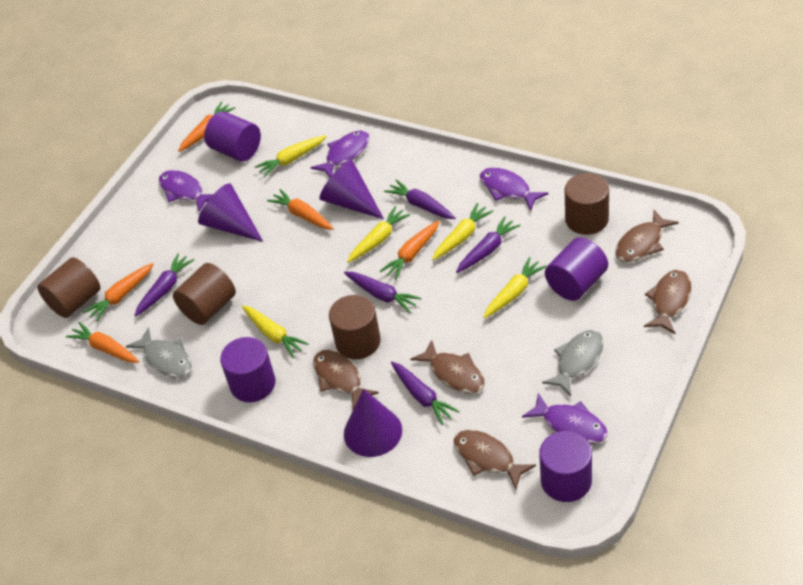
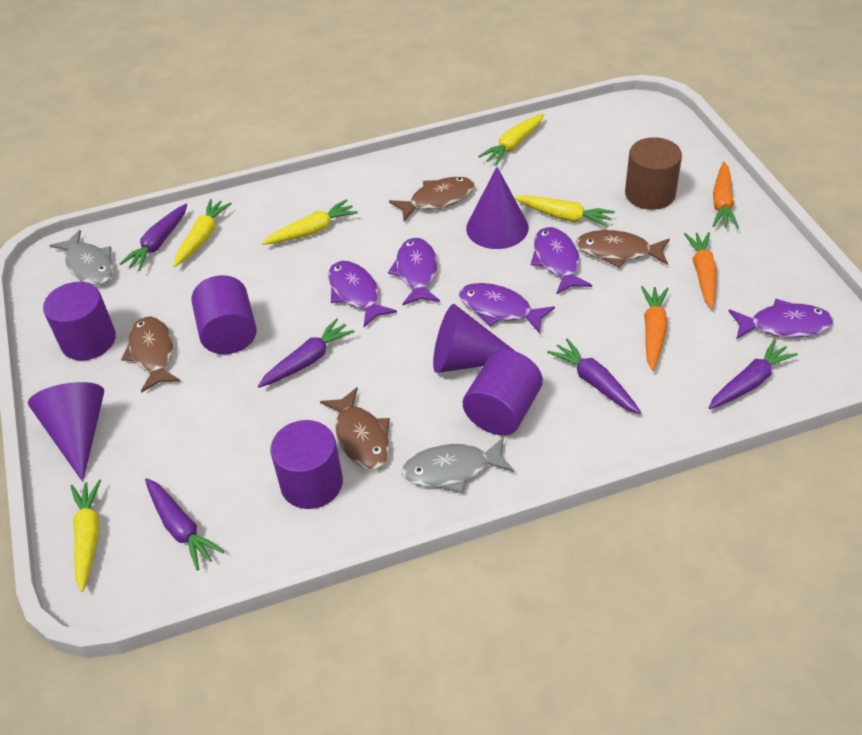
brown cylinder: [37,257,101,318] [173,263,236,325] [329,295,381,359] [565,173,609,235] = 4 -> [625,137,682,210] = 1
brown fish: [313,350,379,409] [410,340,485,394] [453,430,536,489] [615,210,679,262] [644,270,692,334] = 5 -> [121,317,180,392] [320,387,390,470] [389,177,475,221] [576,230,670,268] = 4
orange carrot: [66,322,140,363] [83,263,154,322] [178,102,235,152] [267,189,334,230] [380,220,440,280] = 5 -> [641,286,668,371] [684,232,717,309] [713,162,739,229] = 3
purple fish: [159,170,213,212] [310,130,370,177] [480,168,548,211] [522,393,608,444] = 4 -> [328,261,397,327] [388,238,440,305] [459,283,555,333] [531,227,592,295] [729,299,833,339] = 5

